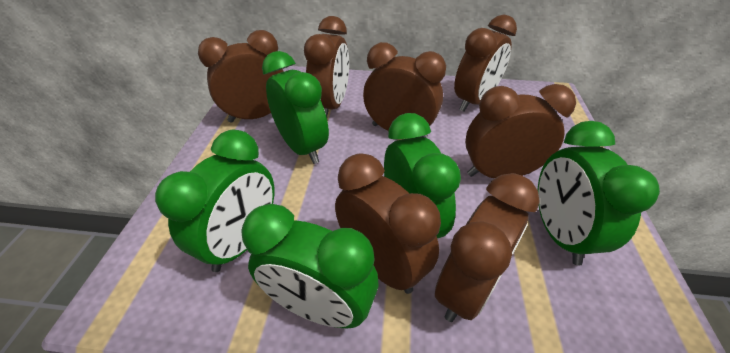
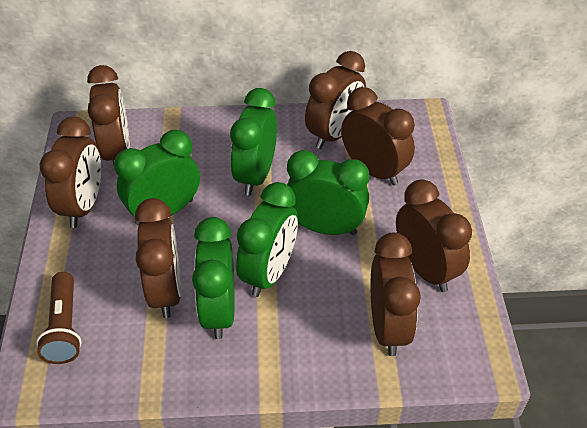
brown flashlight: none = 0 -> [36,272,82,364] = 1

